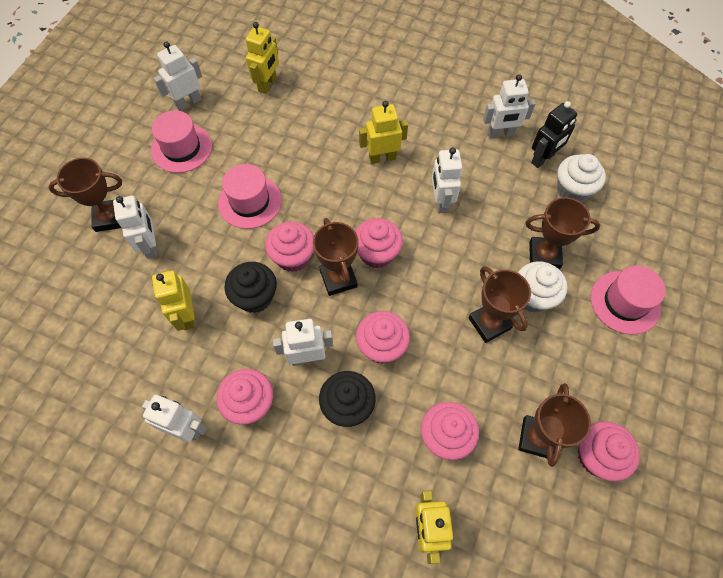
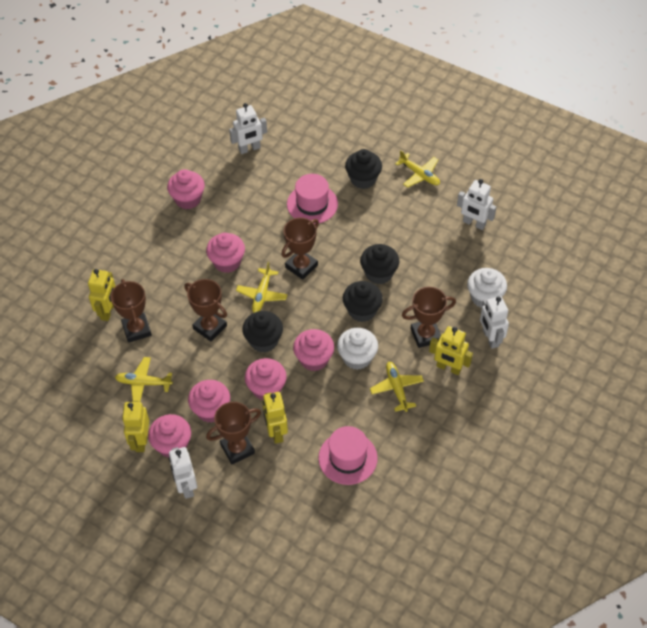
black cupcake: [225,262,277,313] [319,371,376,427] = 2 -> [242,311,283,353] [343,281,383,322] [345,149,382,189] [360,244,399,284] = 4
black robot: [531,101,577,168] = 1 -> none = 0
pink hat: [151,110,212,173] [218,164,282,229] [591,266,665,334] = 3 -> [287,174,338,224] [318,426,378,485] = 2
white robot: [113,196,157,259] [142,394,207,443] [153,41,202,111] [273,319,333,366] [432,147,462,213] [483,74,535,139] = 6 -> [169,447,197,499] [229,103,267,154] [457,179,496,230] [480,296,509,349] = 4
yellow plane: none = 0 -> [115,357,173,402] [236,262,287,313] [370,362,424,412] [395,150,440,188] = 4

